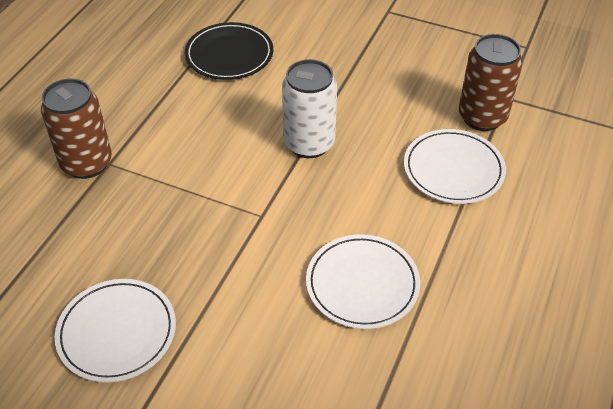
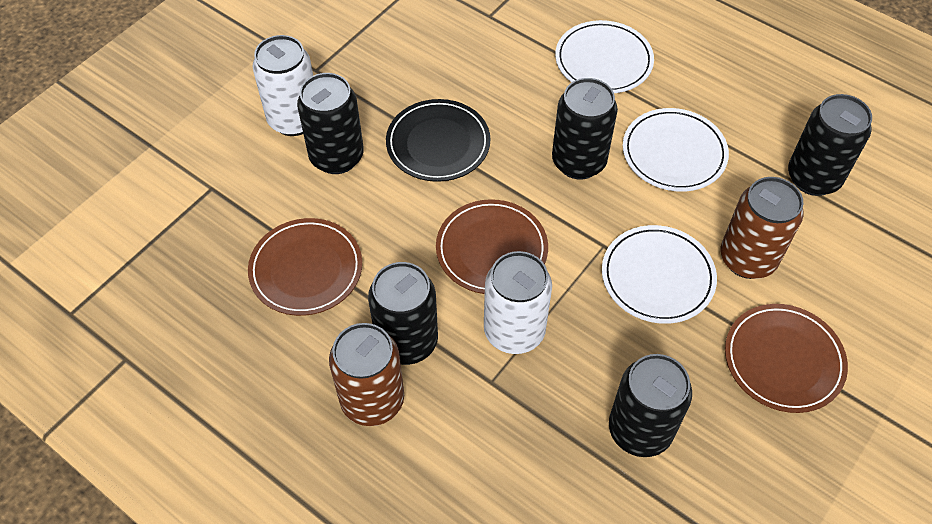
black can: none = 0 -> [297,73,364,174] [368,262,438,365] [552,78,618,179] [609,354,692,457] [788,94,872,196] = 5
brown plate: none = 0 -> [248,218,362,316] [436,199,548,294] [725,304,848,413] = 3
white can: [282,59,337,158] = 1 -> [252,35,313,136] [484,251,552,354] = 2

